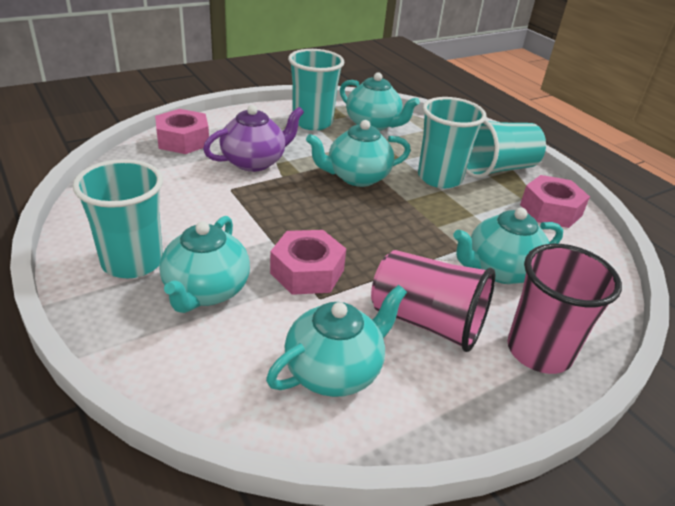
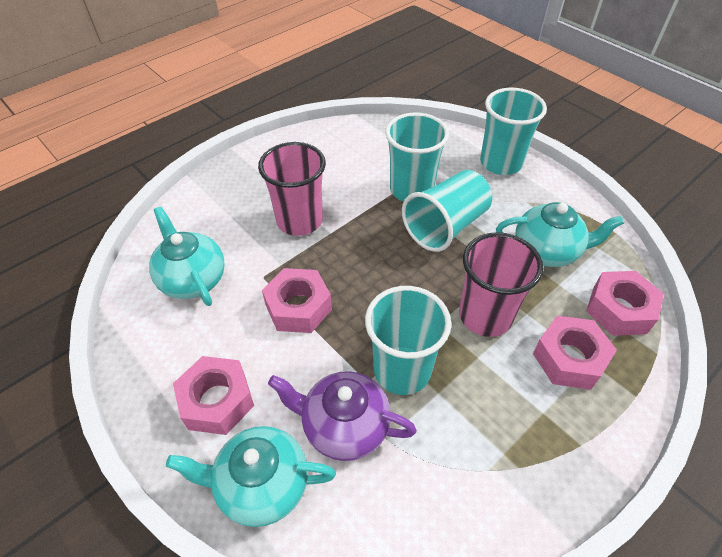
pink nut: [155,109,209,154] [270,230,346,295] [520,175,590,228] = 3 -> [173,356,254,435] [262,268,332,333] [533,316,617,390] [586,271,664,336] = 4
turquoise teapot: [160,216,250,313] [266,285,407,397] [306,120,411,187] [340,72,420,131] [453,208,563,284] = 5 -> [149,207,225,306] [166,426,336,527] [496,202,624,267] = 3

